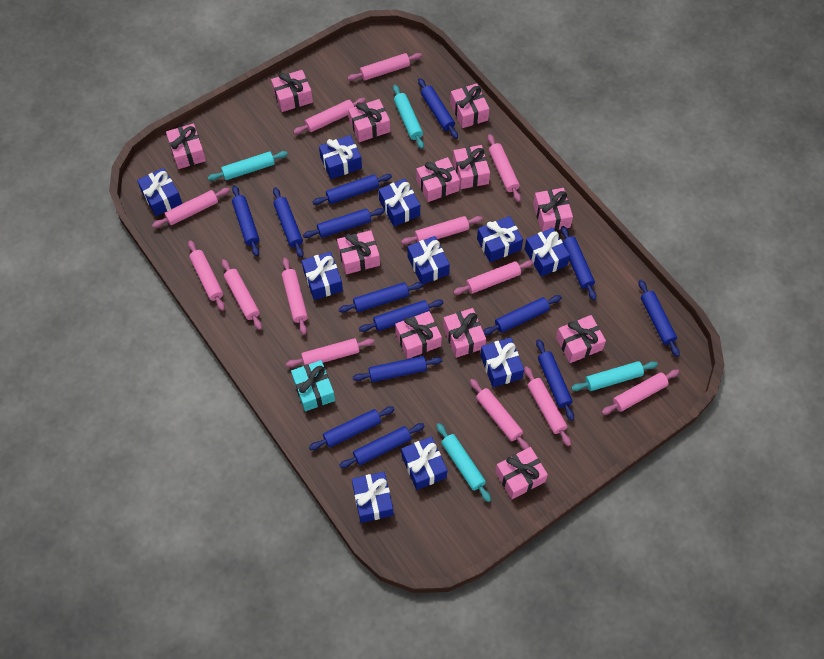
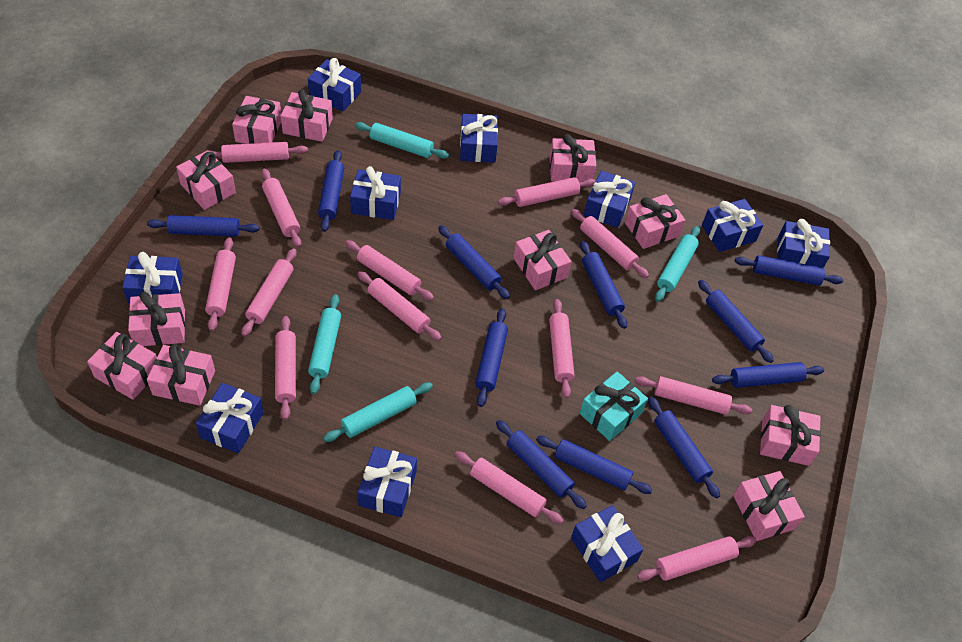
blue rolling pin: [232,185,259,256] [273,187,304,258] [303,208,385,238] [309,406,395,450] [312,174,392,205] [339,282,423,313] [339,423,425,468] [353,356,443,382] [359,300,444,332] [418,78,458,139] [483,295,562,335] [536,339,574,421] [561,226,596,300] [638,280,680,357] = 14 -> [147,215,259,237] [318,150,344,232] [438,225,510,299] [475,308,508,407] [496,420,587,509] [536,436,652,494] [580,241,627,329] [648,397,720,498] [698,280,774,363] [712,362,824,388] [735,255,843,286] = 11
pink gift: [166,123,206,169] [271,70,313,112] [337,230,380,274] [348,99,390,142] [395,311,442,359] [416,157,460,202] [443,308,486,358] [450,83,489,128] [453,145,490,189] [495,447,548,499] [533,188,573,232] [556,315,606,363] = 12 -> [87,332,157,400] [128,291,185,346] [147,344,215,406] [176,150,236,210] [232,96,281,144] [281,89,333,142] [514,230,572,290] [549,134,596,182] [625,194,685,249] [733,471,805,541] [760,405,821,466] = 11

